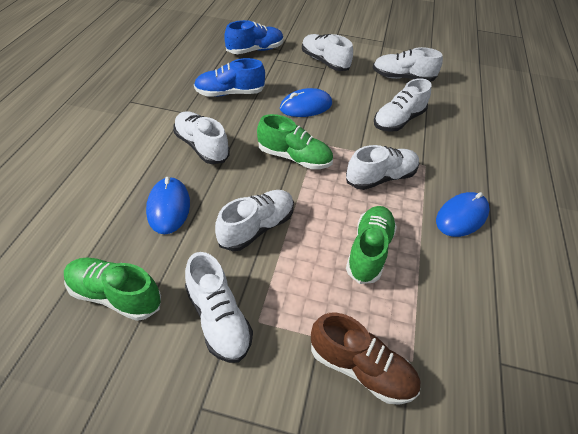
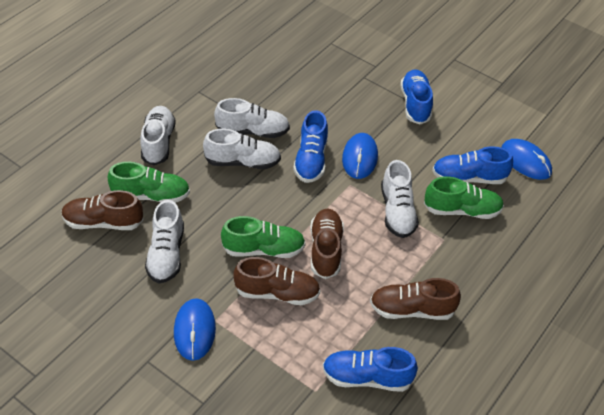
blue shoe: [194,58,265,97] [224,20,284,54] = 2 -> [293,110,328,183] [322,347,418,392] [400,69,433,124] [432,146,513,184] = 4
brown shoe: [311,312,420,405] = 1 -> [61,190,144,230] [233,257,320,305] [310,209,344,279] [370,278,461,320] = 4
white shoe: [173,111,230,164] [185,252,253,363] [215,190,294,251] [302,34,353,71] [346,145,419,190] [373,47,443,82] [374,78,431,132] = 7 -> [141,106,176,165] [145,200,184,283] [203,129,281,169] [214,98,290,138] [381,160,419,238] = 5

